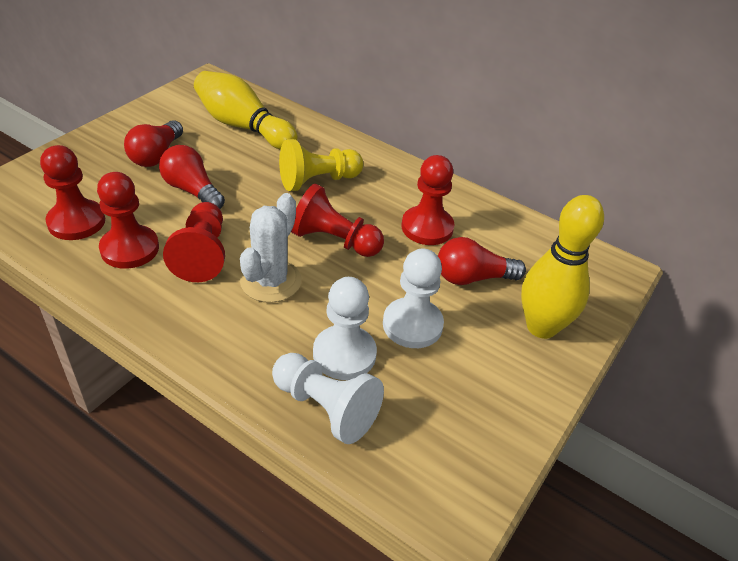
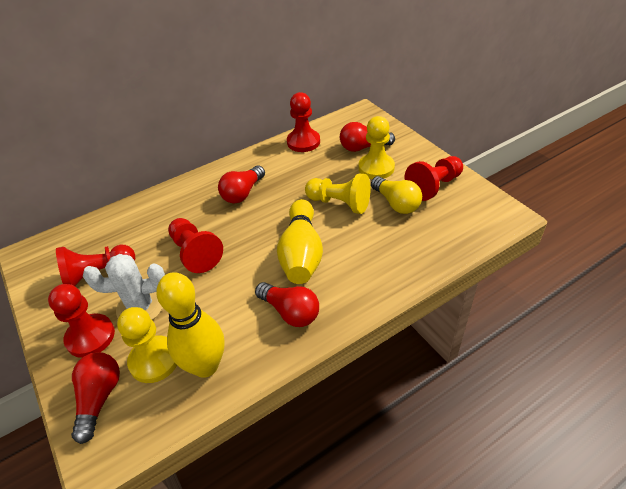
red light bulb: [124,120,183,167] [159,145,225,209] [438,237,526,285] = 3 -> [71,352,120,444] [218,165,265,203] [255,282,319,327] [340,122,395,152] = 4
white pawn: [272,353,384,444] [313,277,377,380] [383,249,444,348] = 3 -> none = 0
yellow light bulb: none = 0 -> [371,176,422,214] = 1
yellow pawn: [279,139,363,191] = 1 -> [117,307,177,383] [305,174,371,214] [359,116,395,179] = 3

